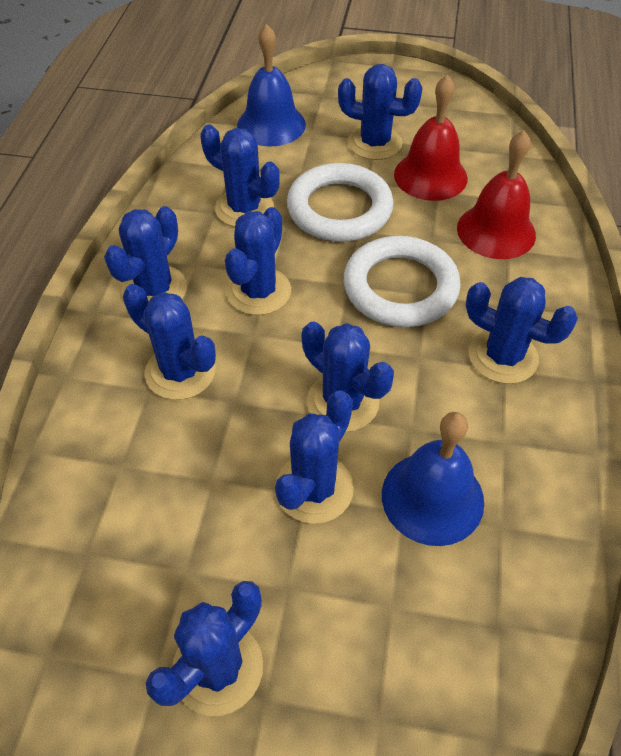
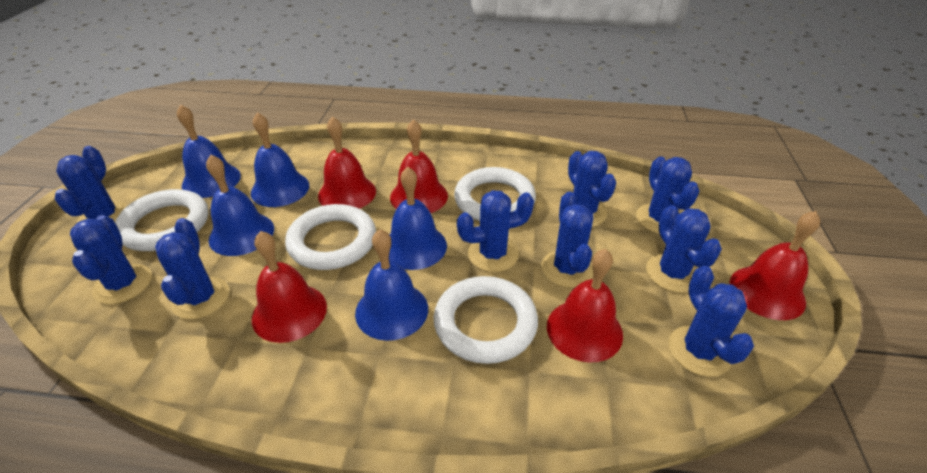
blue bell: [237,24,306,147] [382,412,484,546] = 2 -> [177,104,241,198] [206,155,274,256] [251,112,309,207] [355,229,428,341] [389,167,447,270] = 5
red bell: [394,75,468,201] [457,130,536,259] = 2 -> [252,231,327,343] [318,116,376,209] [390,119,448,213] [547,249,623,363] [730,211,820,320] = 5
white ring: [287,163,394,242] [344,236,461,327] = 2 -> [115,189,208,251] [285,204,376,270] [434,276,538,364] [454,167,536,221] = 4

